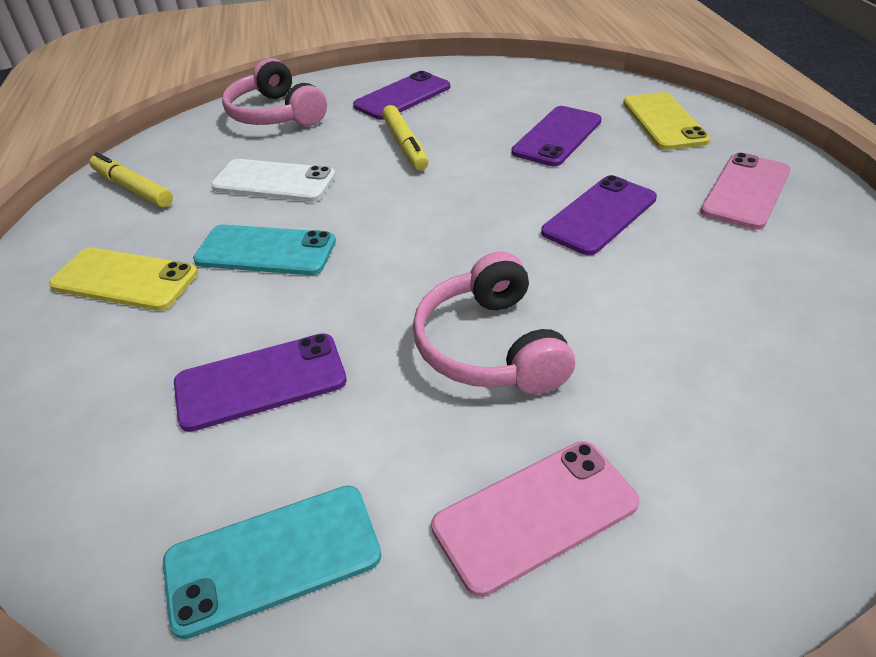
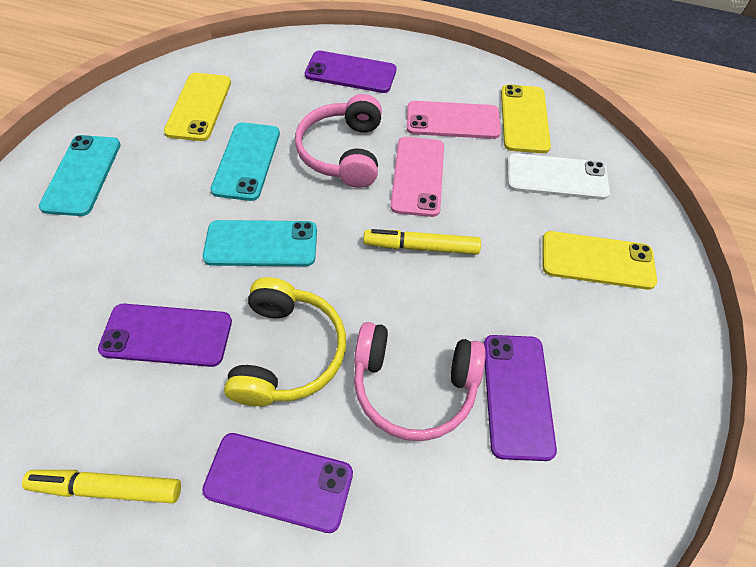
turquoise phone: [163,486,381,639] [193,224,336,275] = 2 -> [39,135,121,216] [203,220,317,266] [210,122,280,201] = 3
yellow headphones: none = 0 -> [224,277,346,406] = 1
yellow phone: [49,248,198,311] [623,92,710,150] = 2 -> [164,73,231,141] [501,84,551,153] [542,231,657,290] = 3

